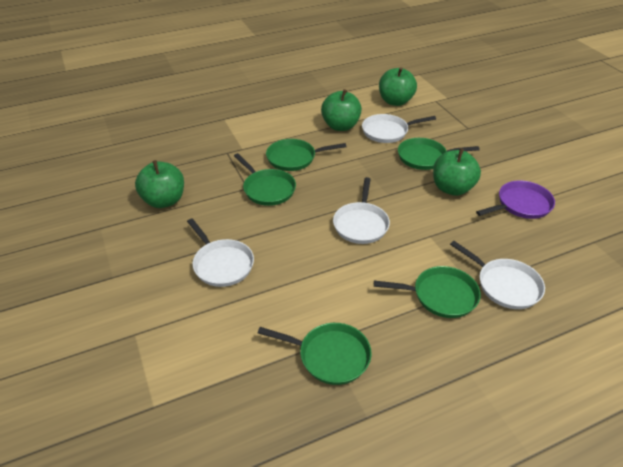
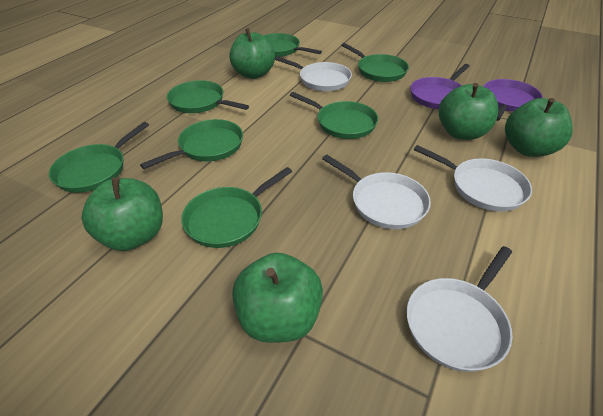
green apple: [135,160,184,208] [321,89,362,131] [379,67,417,106] [433,148,481,196] = 4 -> [81,177,163,251] [229,28,275,79] [232,253,323,343] [439,83,499,140] [505,98,573,157] = 5
green pan: [234,153,296,206] [258,323,372,385] [266,139,346,171] [374,266,481,318] [398,138,480,170] = 5 -> [49,122,149,193] [140,119,243,169] [167,80,249,113] [181,167,292,248] [263,33,322,57] [290,92,378,139] [341,43,409,82] = 7
purple pan: [476,181,555,219] = 1 -> [410,64,470,109] [483,79,543,121] = 2

